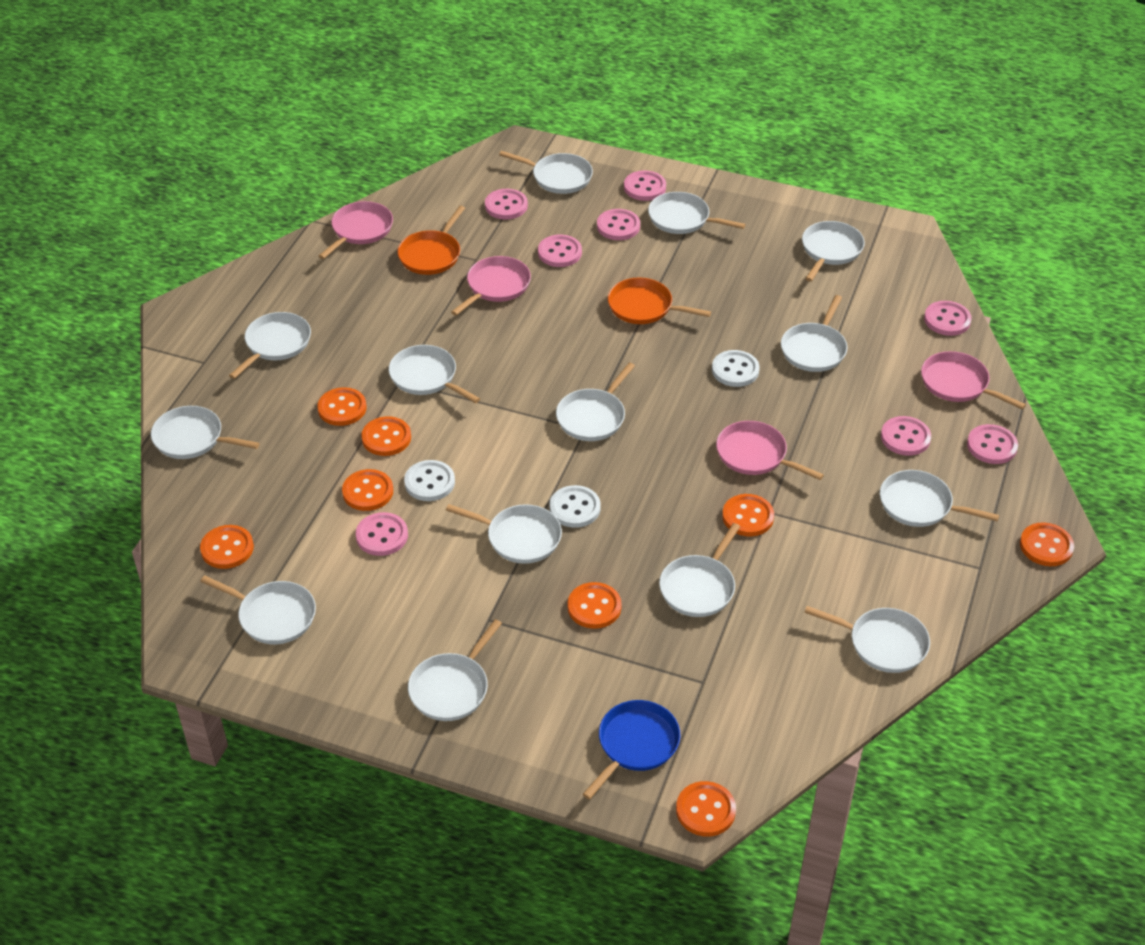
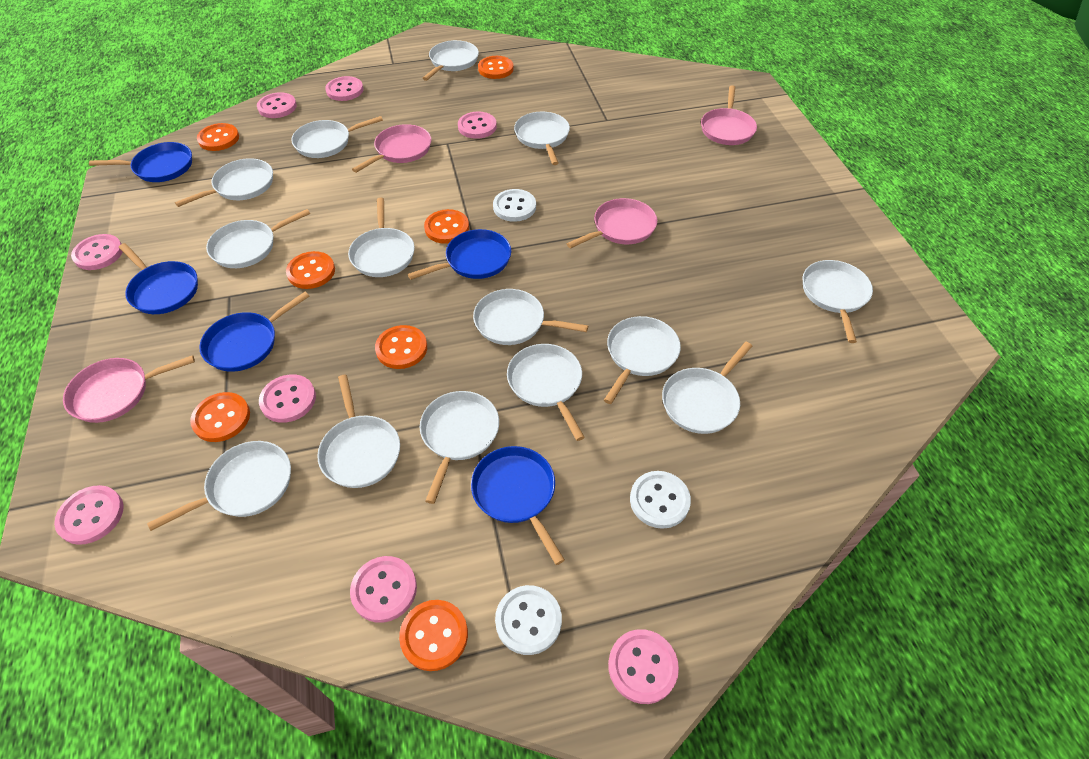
blue pan: [583,700,681,800] = 1 -> [89,142,192,182] [119,243,198,314] [199,292,310,372] [408,229,511,280] [471,446,565,565] = 5
orange button: [200,525,254,569] [317,387,367,426] [342,469,393,511] [361,416,411,456] [568,582,622,629] [676,781,736,837] [722,494,774,536] [1020,522,1074,566] = 8 -> [190,392,250,442] [197,123,239,151] [286,251,335,289] [375,325,427,369] [399,600,468,671] [424,209,469,244] [478,56,514,79] = 7
orange pan: [397,206,465,275] [608,278,711,324] = 2 -> none = 0

